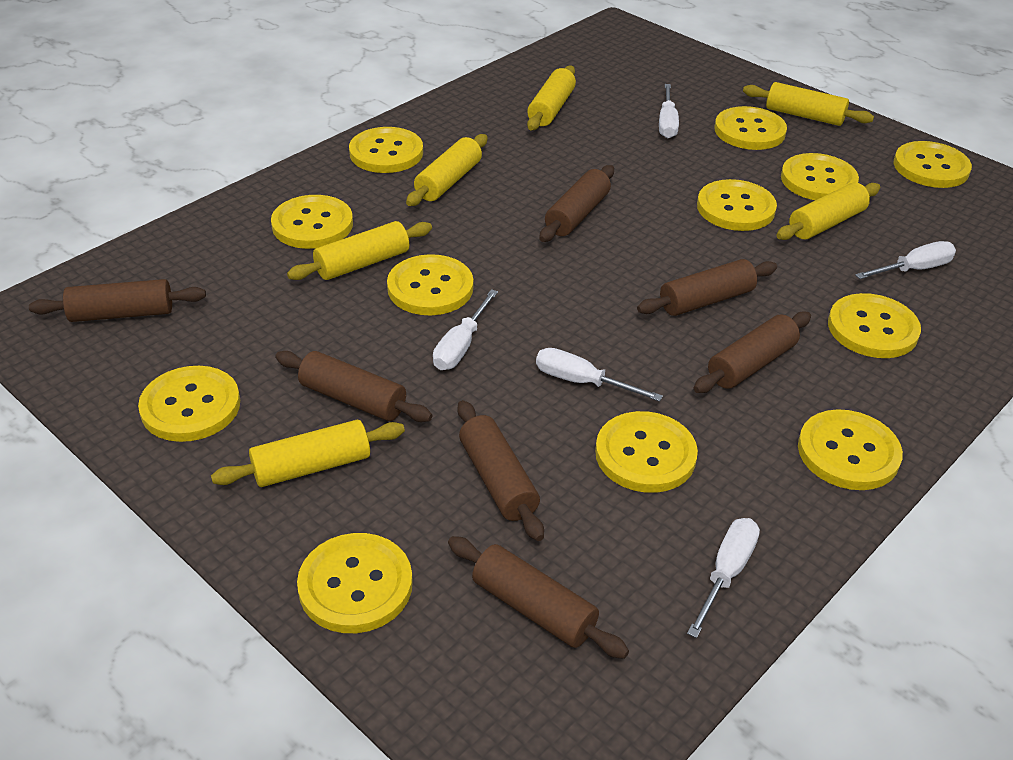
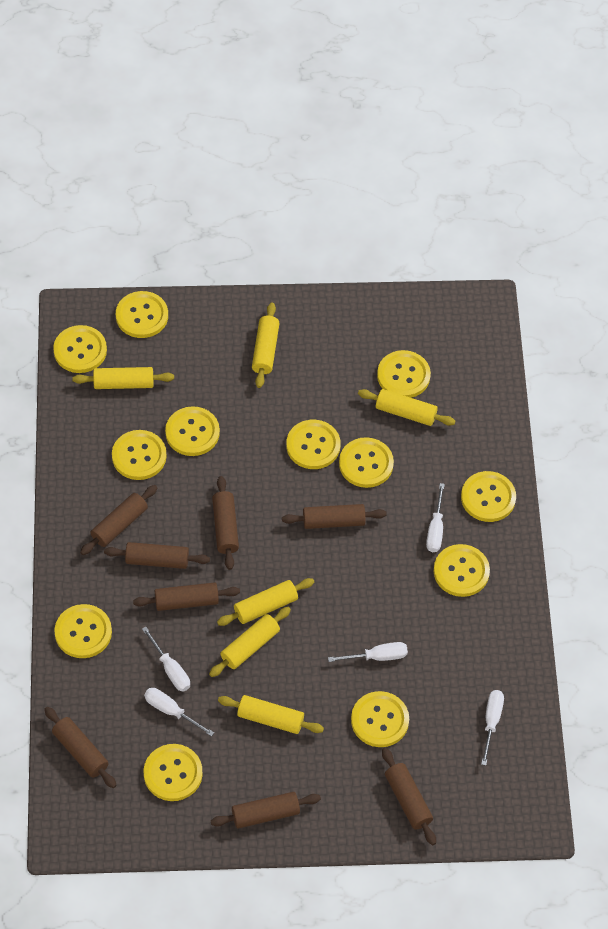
brown rolling pin: [29,279,206,322] [275,351,432,422] [448,536,629,659] [457,400,544,541] [539,165,614,242] [637,259,777,316] [693,311,811,393] = 7 -> [44,707,117,788] [80,485,158,555] [104,542,210,569] [133,582,240,611] [211,792,321,829] [212,476,239,570] [282,504,387,529] [382,748,436,845] = 8

